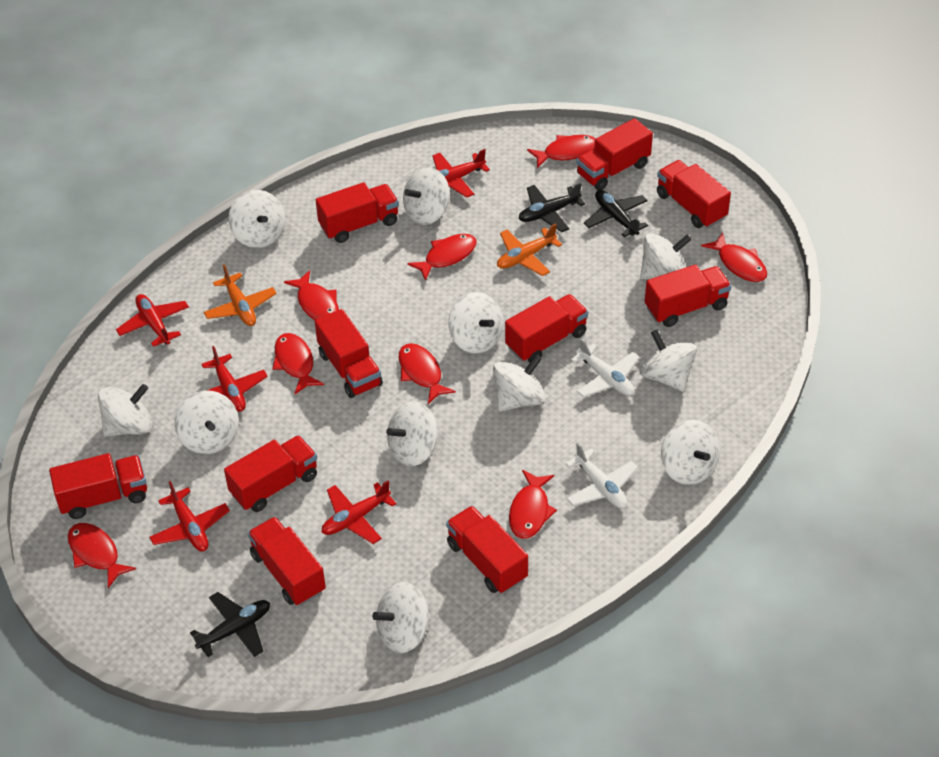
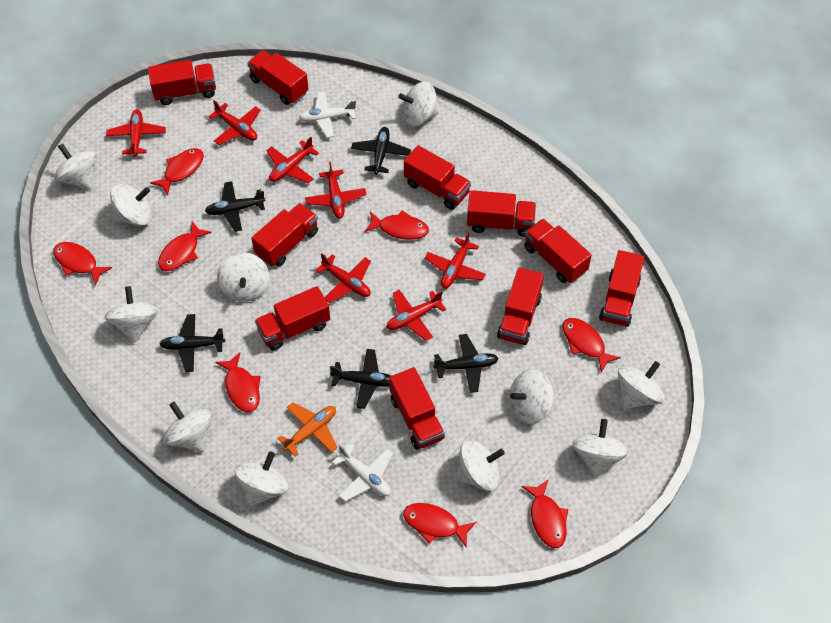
black plane: [190,592,270,657] [519,183,585,232] [584,190,648,237] = 3 -> [160,314,225,372] [205,181,266,232] [330,349,391,409] [351,127,411,175] [433,334,499,393] = 5
orange plane: [204,265,277,326] [497,223,562,276] = 2 -> [277,402,338,457] = 1
red plane: [116,294,189,347] [149,481,230,551] [202,346,268,412] [322,480,397,544] [432,149,490,198] = 5 -> [106,109,166,157] [209,100,261,145] [266,137,319,184] [305,162,366,219] [316,253,371,303] [387,289,446,341] [425,232,486,289] = 7

